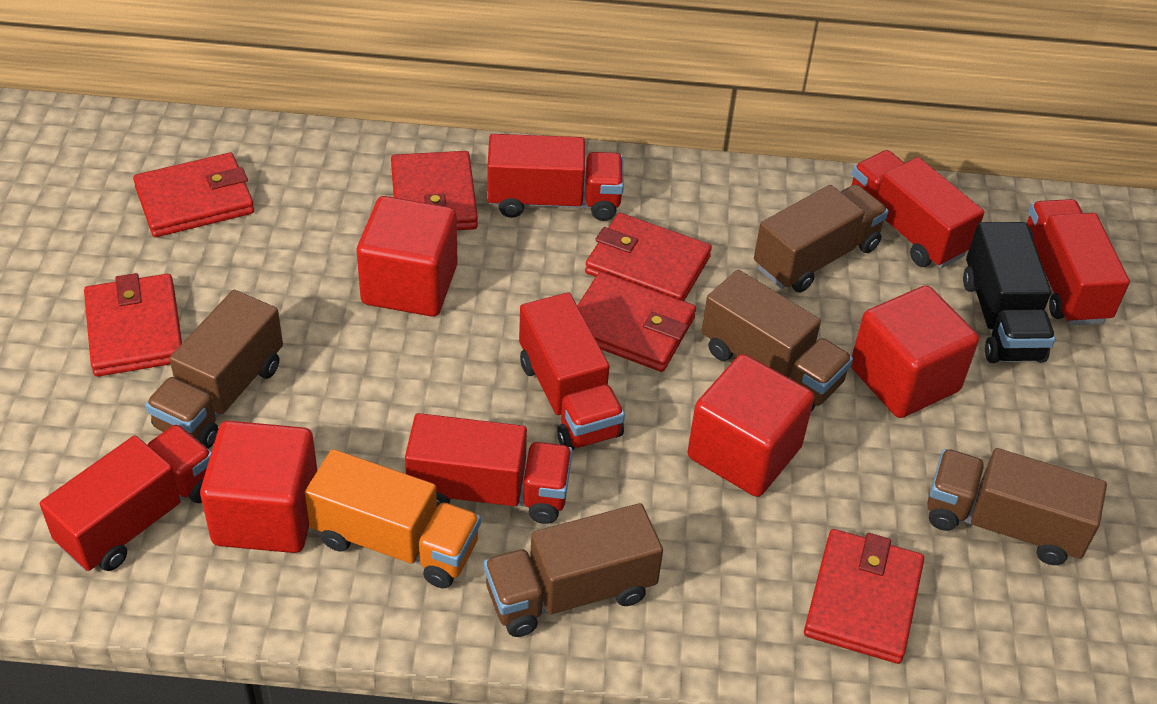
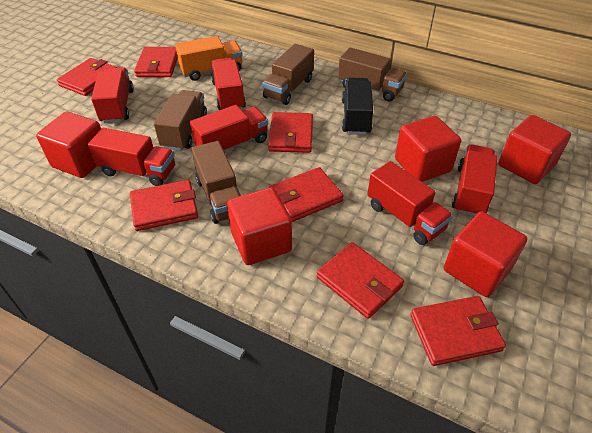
brown truck: [145,290,283,449] [484,503,663,637] [701,270,853,412] [754,184,889,293] [927,448,1107,565] = 5 -> [154,90,207,151] [192,141,241,224] [262,44,314,105] [338,47,407,101] = 4
red cube: [200,421,317,553] [357,196,458,317] [688,354,814,497] [851,285,979,418] = 4 -> [36,112,101,178] [227,187,292,265] [395,116,461,182] [444,211,527,297] [499,115,571,184] = 5
red wallet: [84,273,182,377] [133,153,254,237] [391,151,478,230] [577,272,696,372] [585,213,712,301] [804,529,924,664] = 6 -> [57,58,117,96] [130,180,198,231] [134,47,178,77] [268,112,313,153] [269,167,344,222] [317,242,404,319] [410,296,506,366] = 7

